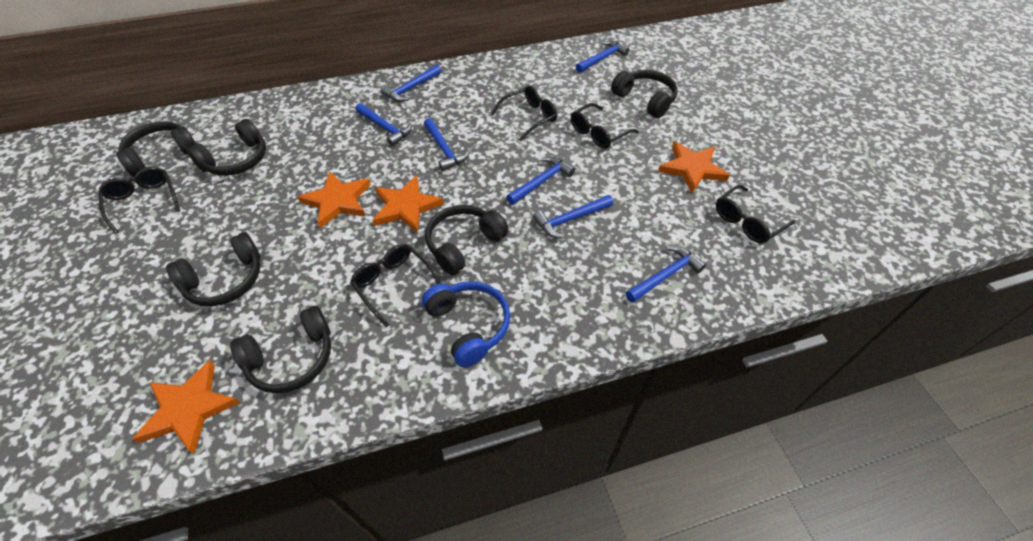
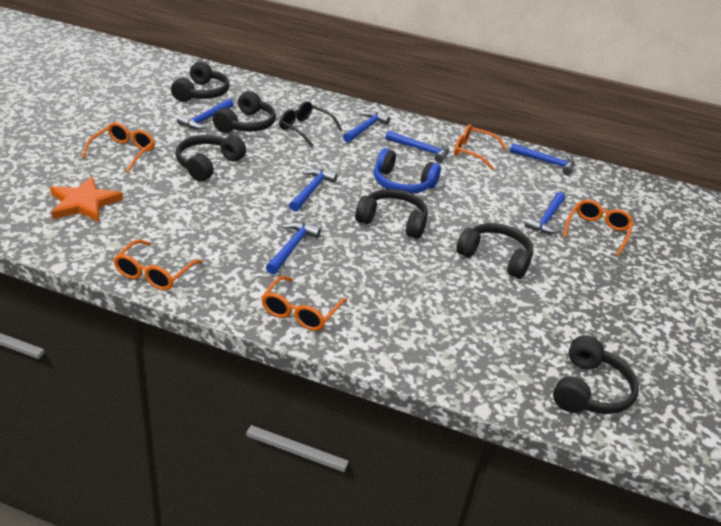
black glasses: [98,167,180,234] [350,244,441,327] [491,85,557,141] [571,103,639,149] [716,185,795,243] = 5 -> [279,101,342,147] = 1
orange glasses: none = 0 -> [82,122,155,173] [113,240,203,290] [261,276,347,331] [454,124,507,171] [563,200,634,256] = 5
orange star: [132,360,240,454] [298,171,371,228] [372,176,444,233] [658,142,730,193] = 4 -> [50,176,123,222] = 1

